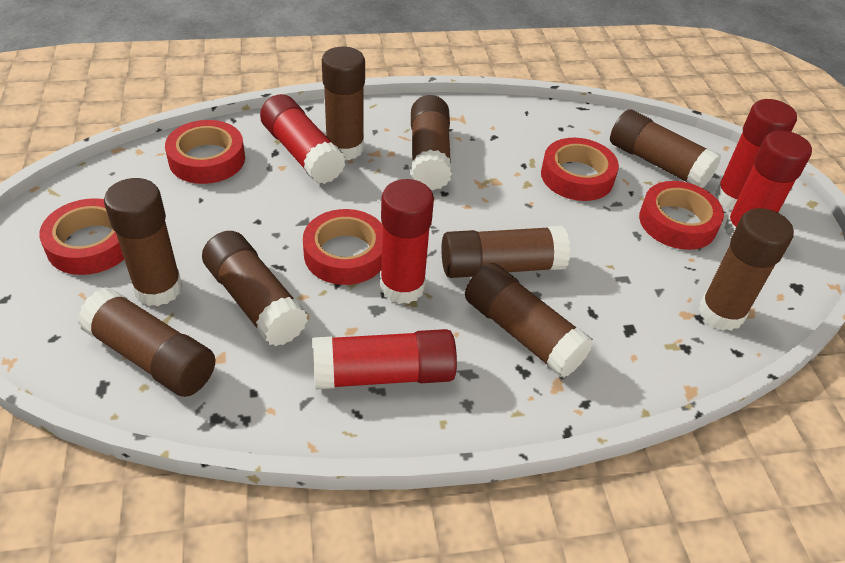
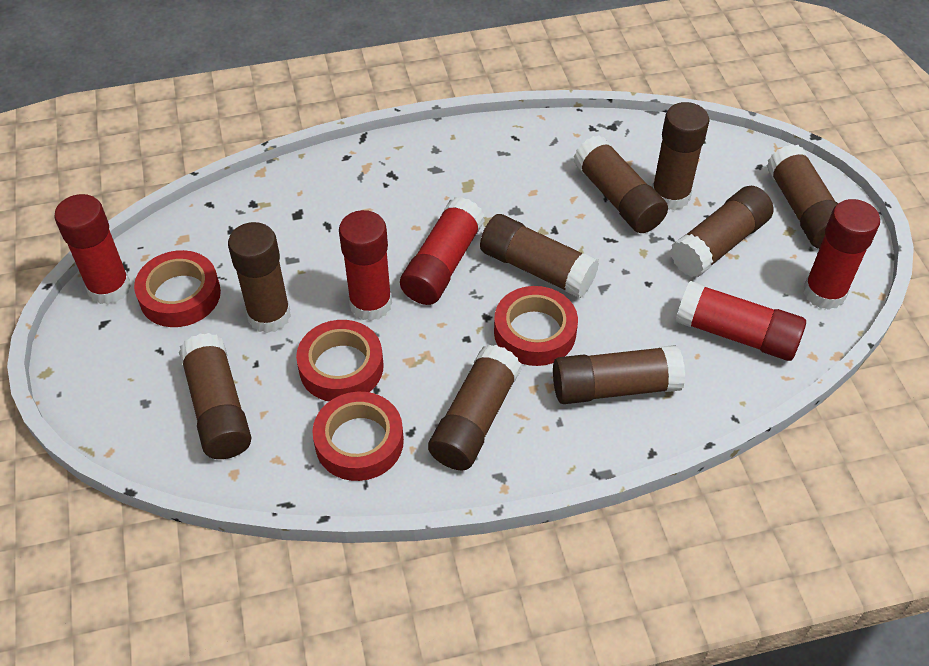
red tape: [39,198,124,275] [165,120,245,184] [303,209,383,285] [541,138,619,201] [639,181,724,250] = 5 -> [134,250,221,327] [296,320,384,401] [312,392,404,481] [494,286,578,366] = 4

